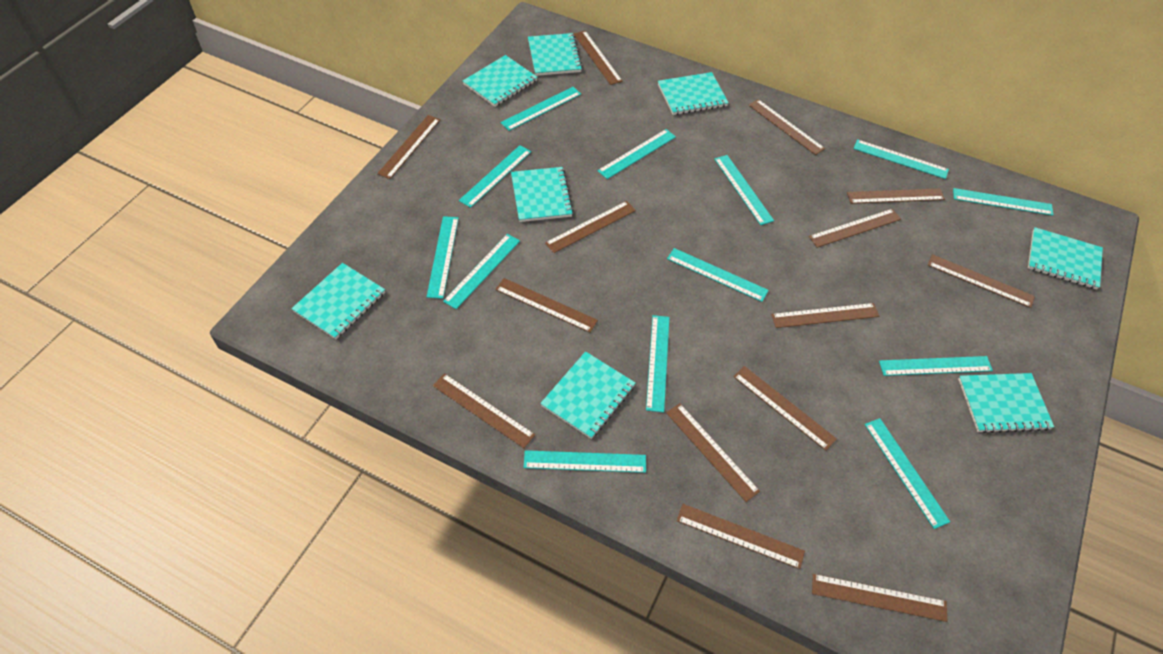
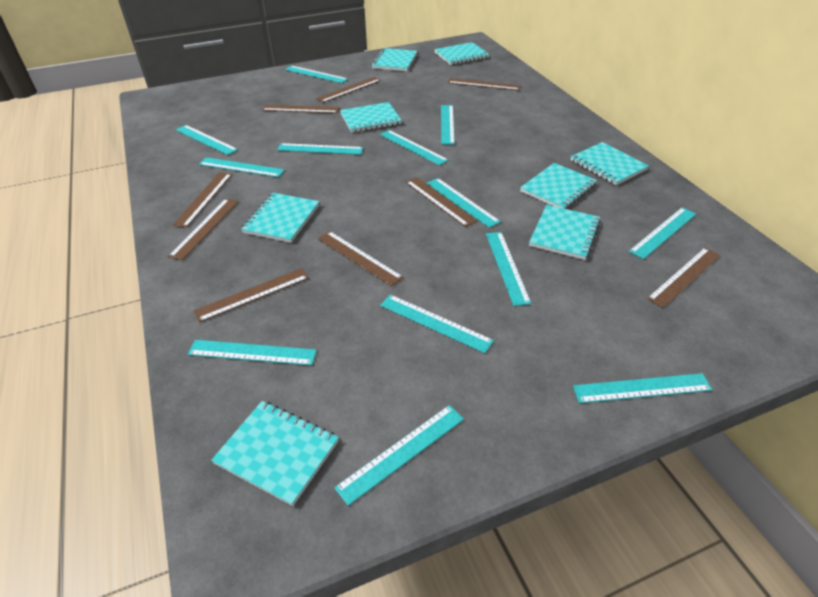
brown ruler: [377,115,440,179] [433,373,535,448] [495,278,598,333] [545,201,636,253] [574,31,623,85] [666,404,760,502] [676,504,805,569] [733,366,837,451] [749,99,825,155] [771,303,879,328] [809,209,901,248] [812,574,947,622] [847,188,945,204] [928,254,1035,308] = 14 -> [168,198,239,261] [173,172,232,228] [194,268,309,322] [262,105,340,113] [316,77,381,103] [318,231,404,286] [406,177,477,227] [448,78,521,90] [647,247,721,308] = 9

